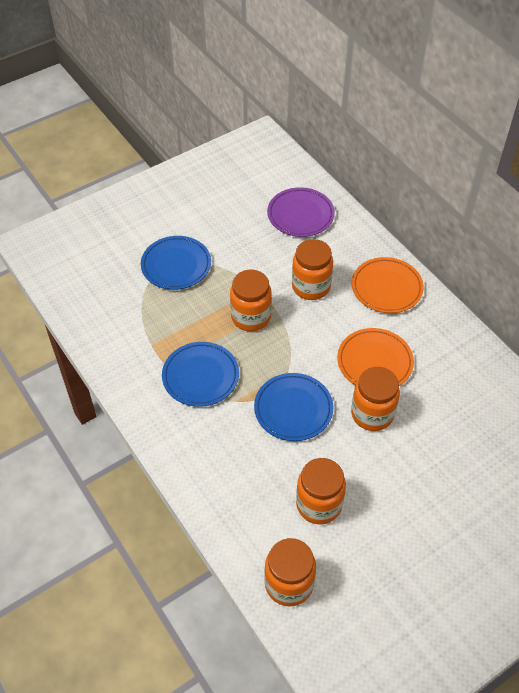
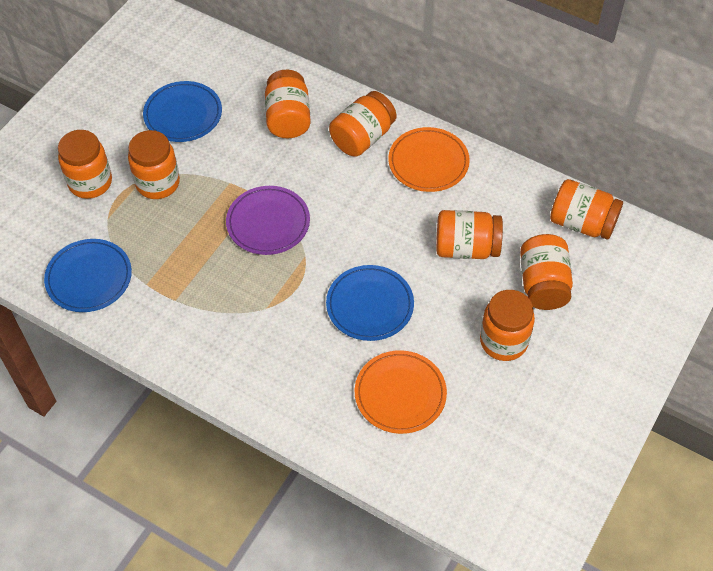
orange jar: [230,270,272,331] [264,538,316,607] [292,239,333,300] [296,458,346,525] [351,367,400,431] = 5 -> [58,130,112,199] [128,130,180,199] [265,70,311,138] [329,91,397,157] [436,210,503,259] [480,290,535,361] [520,234,573,310] [550,179,623,240] = 8

